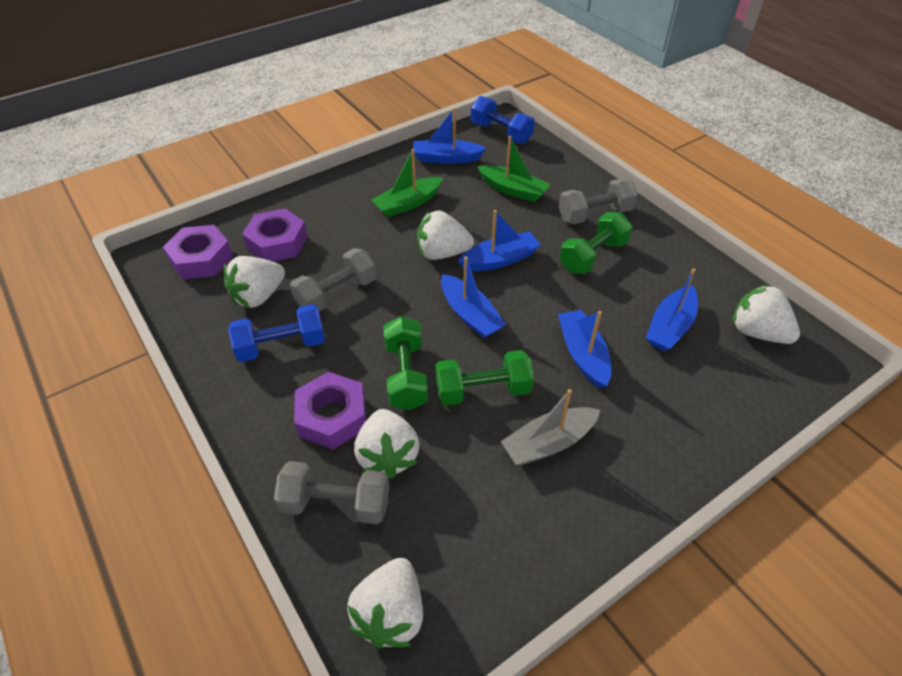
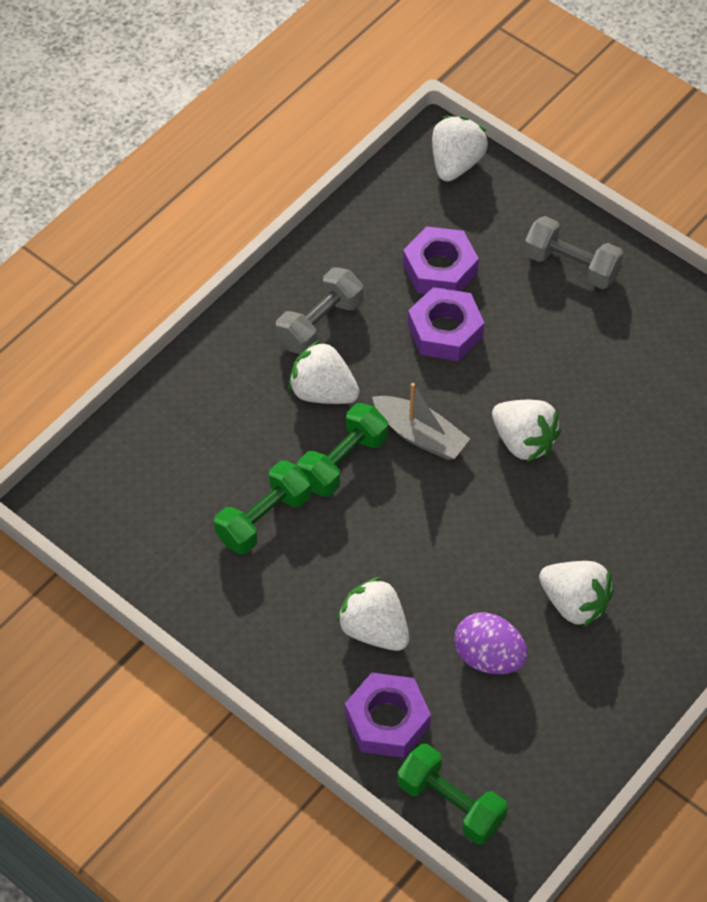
blue boat: [413,108,486,164] [441,256,506,339] [458,210,541,272] [558,310,611,389] [646,268,698,351] = 5 -> none = 0
blue dumbbell: [228,304,325,362] [471,96,535,144] = 2 -> none = 0
green boat: [372,149,443,217] [477,136,551,202] = 2 -> none = 0
grey dumbbell: [274,461,390,524] [290,248,377,311] [559,178,638,224] = 3 -> [276,267,363,354] [524,216,623,289] = 2
purple egg: none = 0 -> [454,612,528,674] = 1

